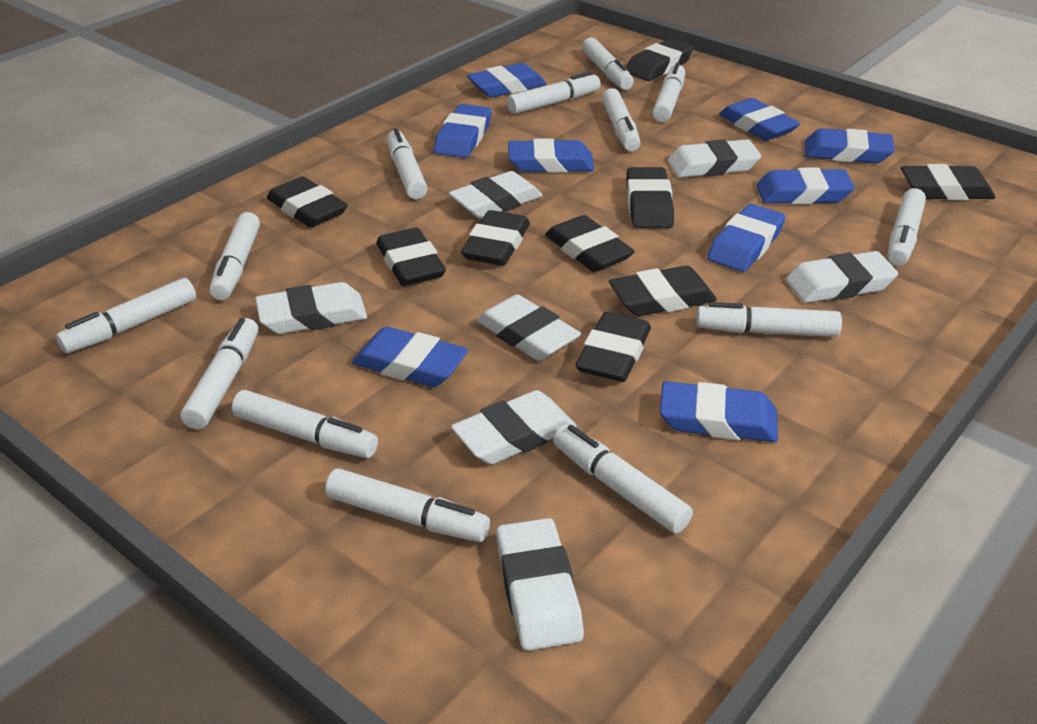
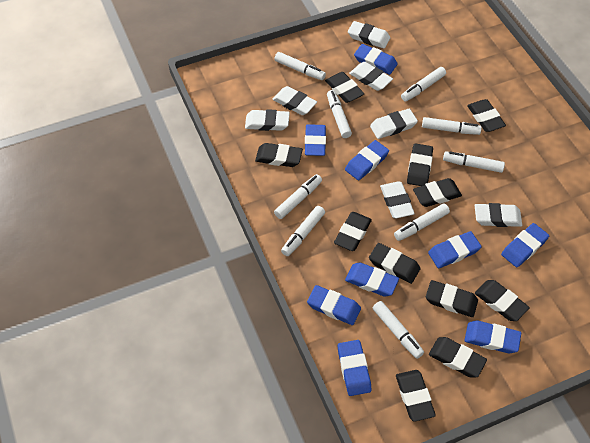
black eraser: [267,177,348,227] [376,228,446,286] [461,210,530,266] [545,215,635,272] [575,312,651,382] [609,266,717,316] [626,39,693,81] [627,167,674,228] [901,164,996,200] = 9 -> [255,143,303,167] [325,72,364,103] [334,212,372,251] [369,243,421,284] [396,370,436,422] [407,143,433,186] [413,178,462,207] [426,280,478,317] [429,337,487,378] [467,99,506,132] [475,280,530,321] = 11
white marker: [56,278,196,353] [180,318,259,429] [209,212,260,300] [232,390,378,458] [325,468,490,542] [387,128,428,199] [507,72,601,114] [553,425,693,533] [582,37,634,90] [602,88,640,151] [652,62,685,122] [696,302,842,337] [888,188,926,266] = 13 -> [274,52,326,80] [274,174,322,219] [281,206,325,256] [327,90,352,138] [373,301,424,359] [394,203,450,241] [401,67,446,102] [422,117,482,135] [443,151,505,173] = 9

